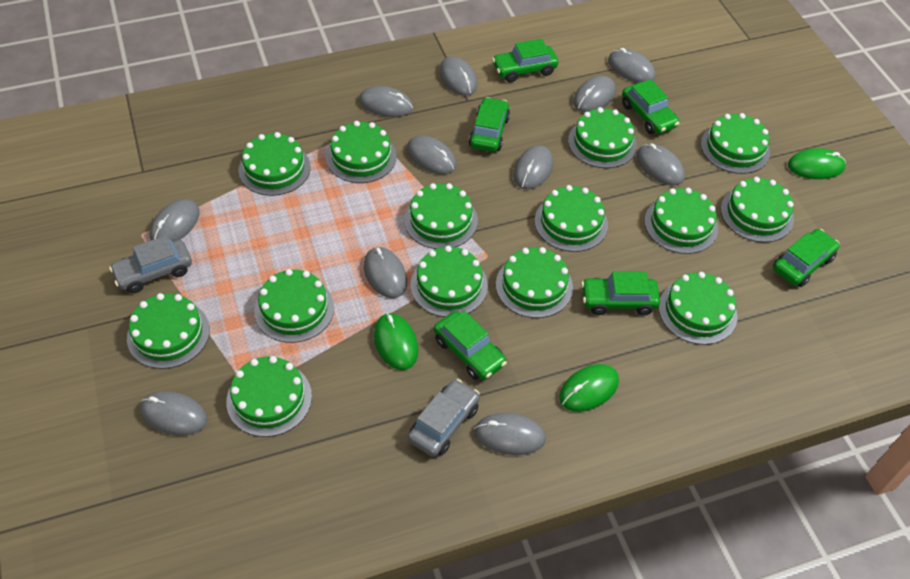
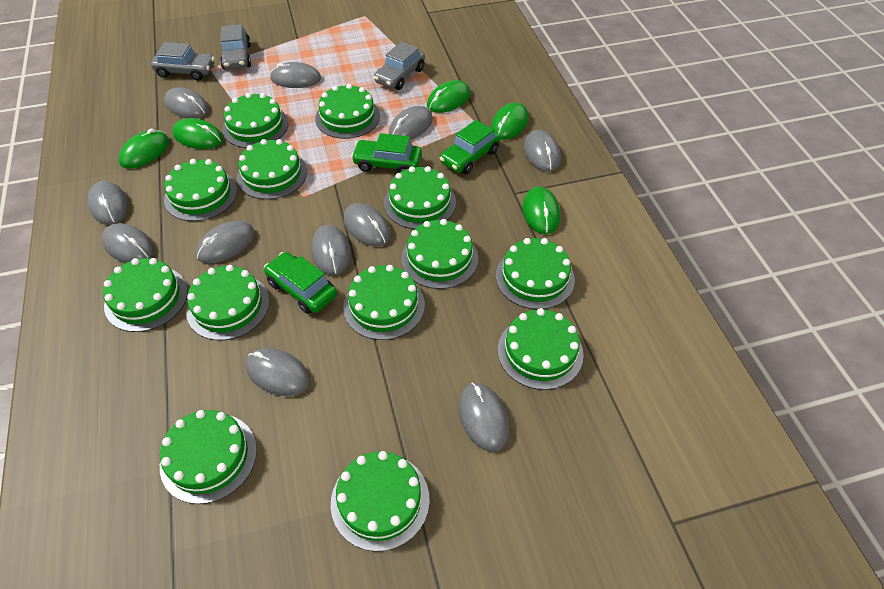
green cake: [127,293,210,369] [226,356,312,437] [239,132,310,196] [254,269,334,343] [326,121,396,183] [404,183,478,249] [411,246,488,317] [496,247,573,318] [535,185,608,252] [568,107,637,168] [644,188,718,254] [659,272,738,345] [701,113,770,174] [721,177,794,242] = 14 -> [103,258,188,332] [160,410,257,504] [164,159,237,221] [186,265,269,340] [222,93,289,148] [237,139,307,199] [315,84,380,139] [331,451,430,552] [343,265,425,340] [384,166,456,229] [401,219,478,289] [496,238,575,309] [498,308,584,390] = 13
green car: [434,311,507,380] [469,97,510,152] [492,39,558,82] [581,271,660,315] [622,79,679,134] [773,229,840,287] = 6 -> [264,252,337,314] [351,133,422,173] [439,120,500,174] = 3
green mouse: [374,313,418,370] [559,364,619,412] [788,148,846,179] = 3 -> [118,129,169,169] [172,118,223,149] [427,80,471,113] [491,103,529,140] [523,187,561,234] = 5
grey car: [109,235,192,293] [408,379,480,457] = 2 -> [151,42,215,81] [220,24,251,70] [374,41,425,90] = 3

